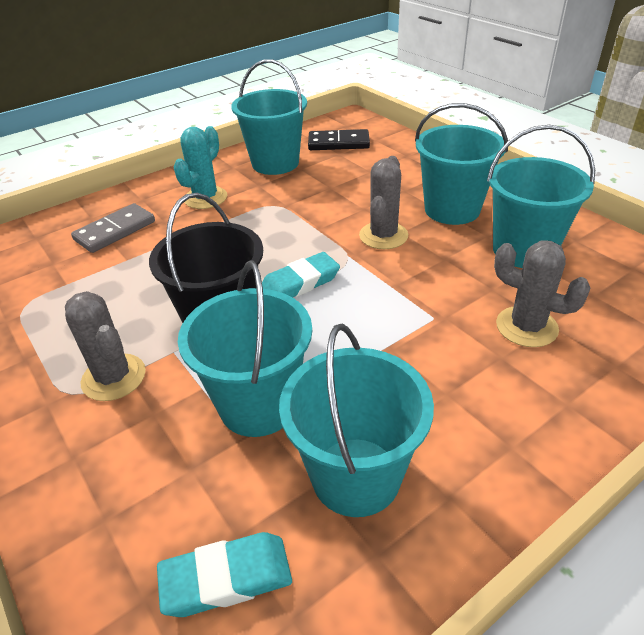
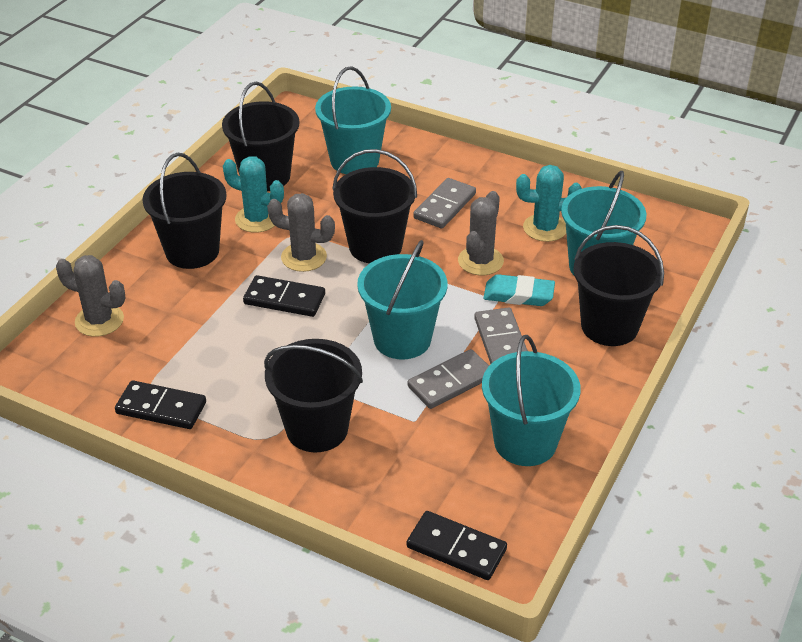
black bucket: [149,193,263,323] = 1 -> [142,153,227,269] [222,82,300,191] [264,339,363,452] [332,149,417,263] [573,225,664,346] = 5
black domino: [308,129,370,150] = 1 -> [115,380,206,429] [243,275,325,317] [407,511,507,580] = 3
grey domino: [71,203,155,253] = 1 -> [408,349,489,409] [413,178,476,229] [474,307,528,364] = 3
turquoise bucket: [178,260,312,437] [231,60,307,175] [279,323,434,517] [415,103,508,225] [487,125,595,268] = 5 -> [315,66,391,174] [357,240,447,359] [482,335,581,466] [561,171,646,275] = 4
turquoise cactus: [174,126,227,209] = 1 -> [223,157,284,233] [516,165,582,242] = 2
turquoise eraser: [157,532,292,617] [262,252,340,297] = 2 -> [483,274,555,306] = 1

